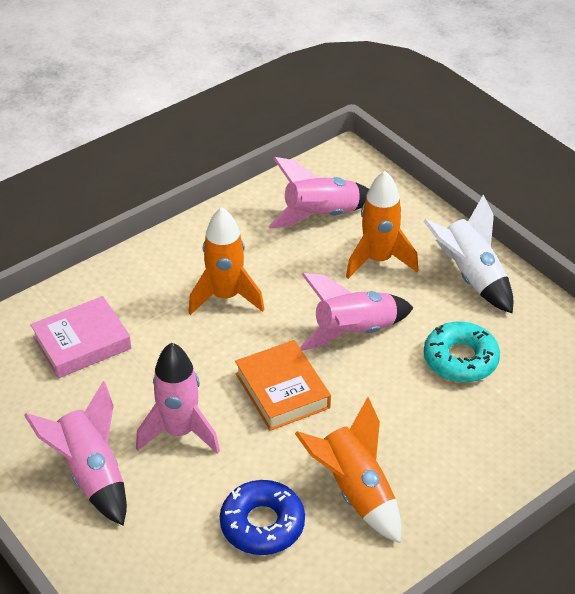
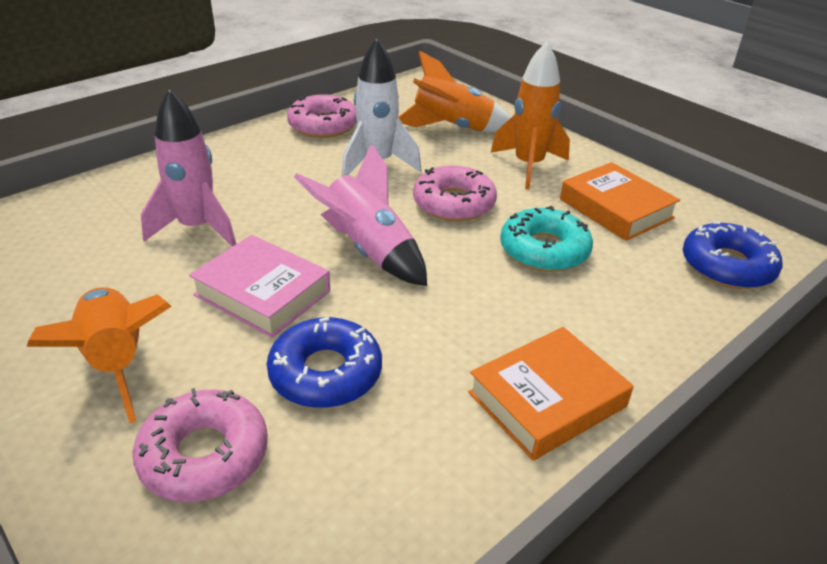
blue donut: [220,480,305,555] = 1 -> [267,317,382,408] [683,221,782,289] = 2
orange book: [235,340,331,431] = 1 -> [468,327,634,461] [560,162,680,241] = 2
pink donut: none = 0 -> [132,388,268,502] [287,94,357,138] [413,165,497,221] = 3
pink rocket: [24,381,127,526] [136,342,220,454] [269,157,369,228] [300,273,413,351] = 4 -> [141,89,236,247] [294,144,427,286] = 2

